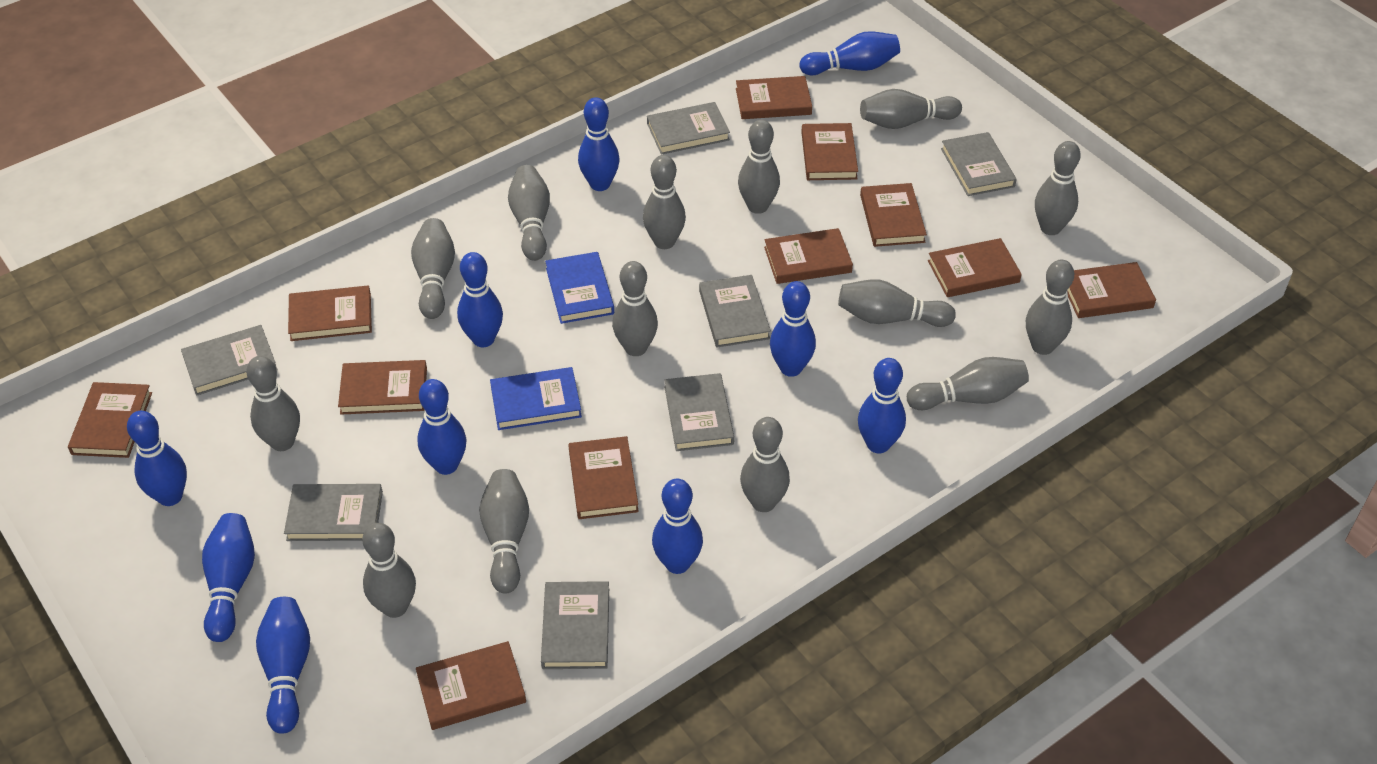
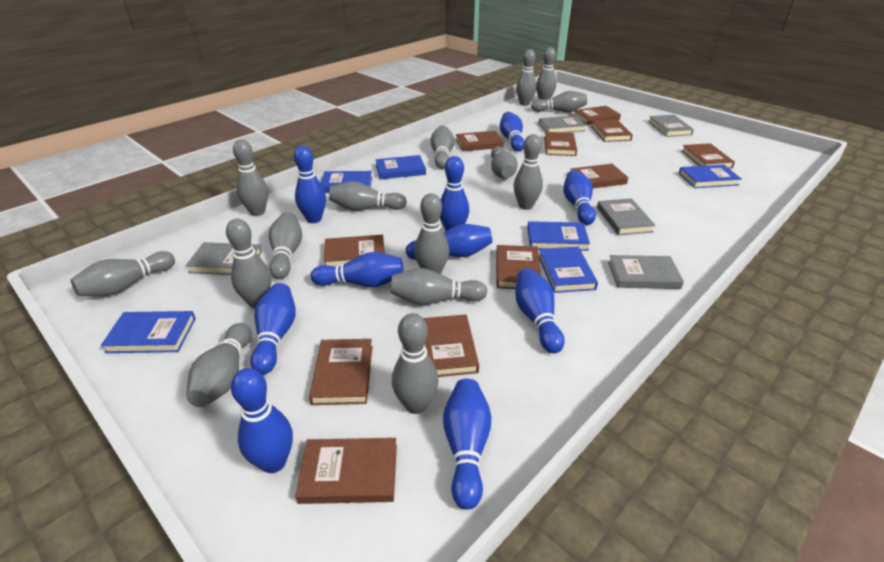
blue book: [490,367,582,430] [545,252,614,324] = 2 -> [101,311,196,353] [320,171,372,193] [375,155,426,179] [527,221,590,251] [539,247,598,293] [679,164,742,188] = 6
grey book: [181,325,278,396] [284,484,383,541] [541,581,609,669] [647,102,730,155] [664,373,734,451] [699,275,771,347] [941,132,1017,196] = 7 -> [186,242,262,275] [539,115,587,133] [597,198,656,235] [608,255,684,289] [648,115,694,137] = 5
grey bowling pin: [246,356,300,451] [362,523,416,618] [411,218,455,319] [479,469,529,593] [508,165,550,261] [612,261,658,356] [643,155,686,249] [738,120,780,214] [740,417,790,512] [838,279,956,327] [860,89,962,129] [907,357,1029,410] [1026,259,1074,355] [1035,141,1081,235] = 14 -> [71,251,175,296] [186,323,251,407] [226,219,271,308] [233,140,268,216] [269,212,302,279] [329,181,407,211] [390,268,487,305] [392,313,439,414] [414,193,449,274] [430,126,454,169] [491,146,517,179] [513,134,543,210] [516,49,536,106] [531,91,587,112] [536,47,556,100] = 15

